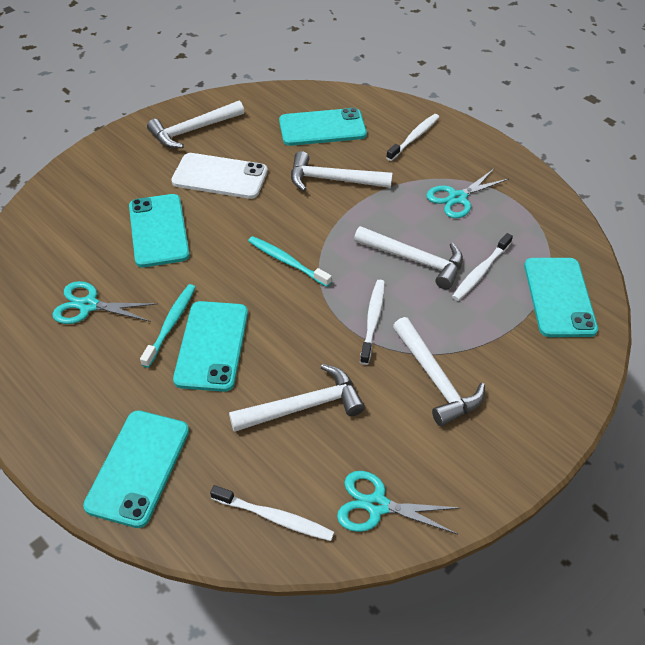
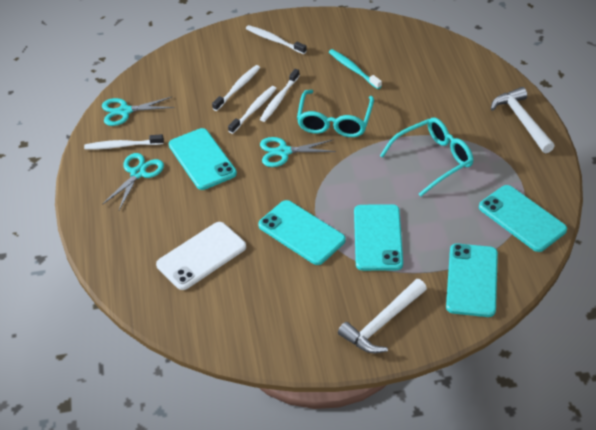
turquoise glasses: none = 0 -> [297,90,374,137] [380,117,473,196] = 2
turquoise toothbrush: [140,284,196,368] [248,236,332,287] = 2 -> [329,49,382,89] = 1
white hammer: [147,100,244,148] [229,364,365,432] [291,151,393,191] [354,226,463,289] [393,317,485,427] = 5 -> [338,279,427,353] [491,87,555,153] = 2
white toothbrush: [210,485,334,541] [360,280,385,365] [386,114,439,161] [452,233,513,301] = 4 -> [84,134,164,150] [212,65,260,111] [228,86,277,134] [246,25,307,54] [260,69,300,122] = 5

